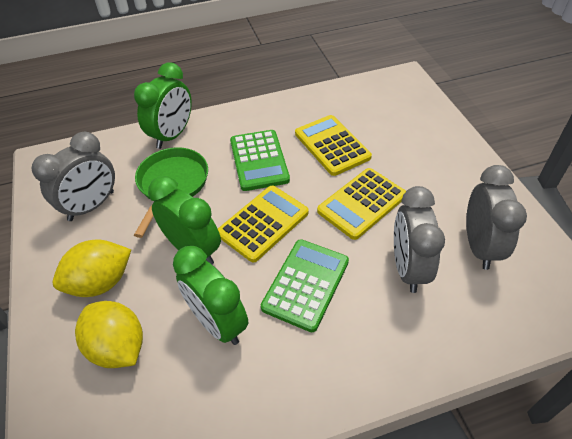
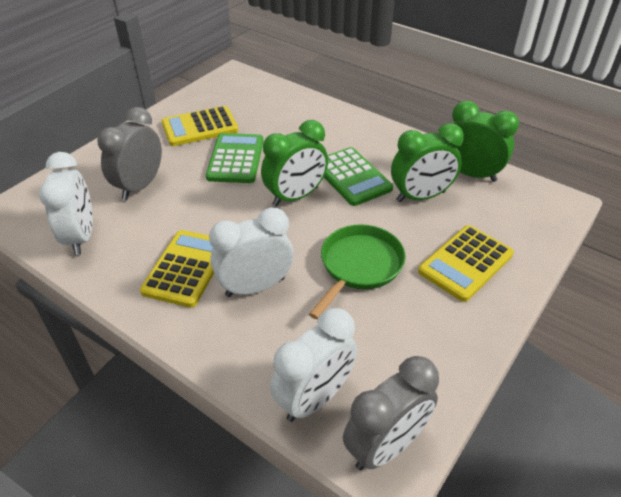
grey clock: [31,132,115,221] [394,186,445,293] [466,165,527,270] = 3 -> [97,107,162,200] [343,356,439,470] = 2
white clock: none = 0 -> [39,152,93,255] [209,207,294,297] [270,308,357,422] = 3
yellow lemon: [53,240,131,297] [75,301,143,368] = 2 -> none = 0

